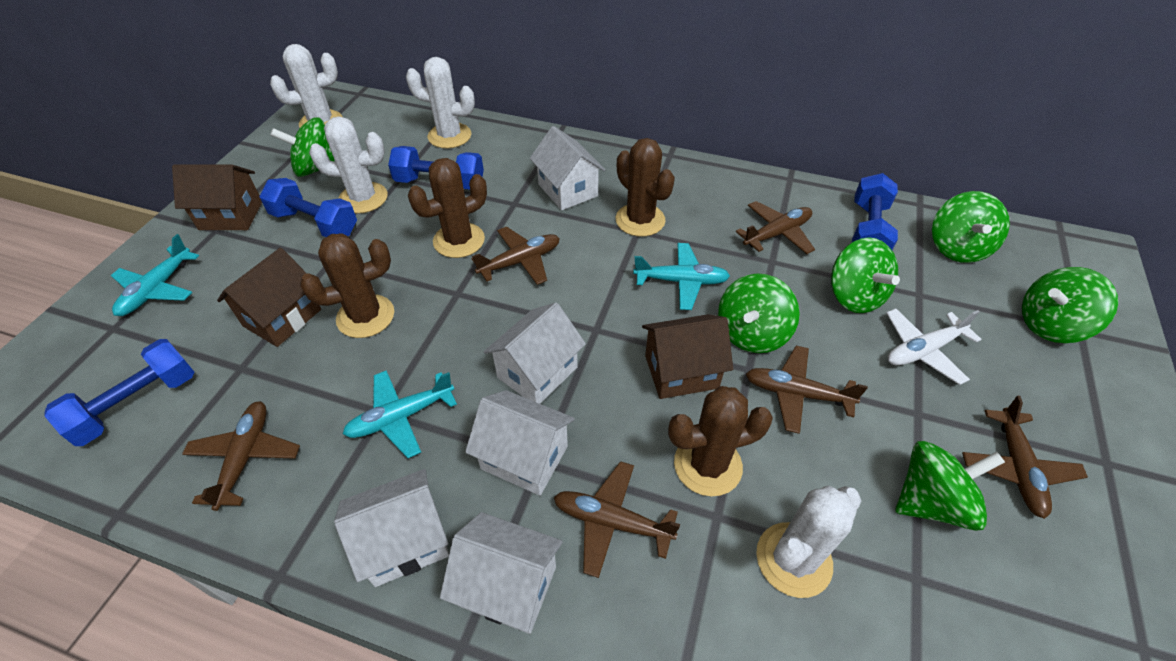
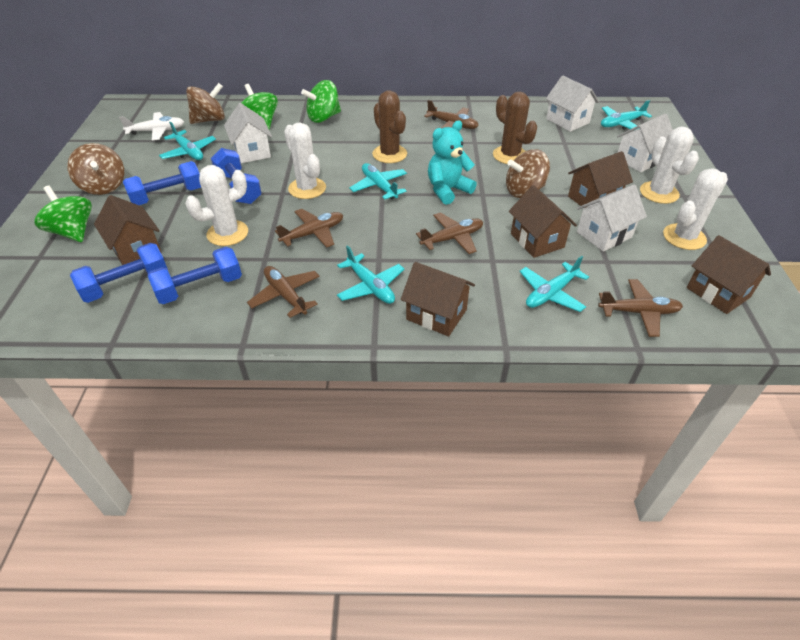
brown cactus: [300,233,394,338] [408,158,487,258] [616,138,675,237] [668,386,773,496] = 4 -> [372,90,407,163] [493,92,537,164] = 2
brown house: [172,164,262,230] [217,248,321,347] [642,314,733,399] = 3 -> [94,195,162,265] [401,262,475,337] [509,185,577,258] [568,151,633,208] [687,235,771,314] = 5
brown plane: [182,401,300,511] [471,227,560,285] [554,461,680,578] [736,201,815,254] [746,346,868,434] [962,395,1088,519] = 6 -> [247,266,320,318] [275,209,343,248] [416,212,483,254] [424,100,479,129] [598,279,683,337] = 5
brown spinning top: none = 0 -> [67,143,124,195] [186,83,225,124] [506,149,550,198] = 3
green spinning top: [271,117,335,177] [718,274,800,353] [831,237,900,313] [895,441,1005,531] [932,191,1010,263] [1022,267,1118,343] = 6 -> [35,186,92,242] [241,84,278,130] [301,80,341,123] = 3
turquoise plane: [111,234,199,316] [343,370,457,458] [633,243,730,310] = 3 -> [159,122,216,160] [337,245,404,304] [349,163,407,200] [519,256,589,312] [601,100,652,131] = 5
turquoise teddy bear: none = 0 -> [428,120,477,205] = 1
white house: [334,469,449,587] [440,512,563,634] [465,390,575,496] [484,303,586,404] [530,126,605,210] = 5 -> [224,103,272,163] [546,76,599,132] [577,184,647,252] [617,113,673,172] = 4

